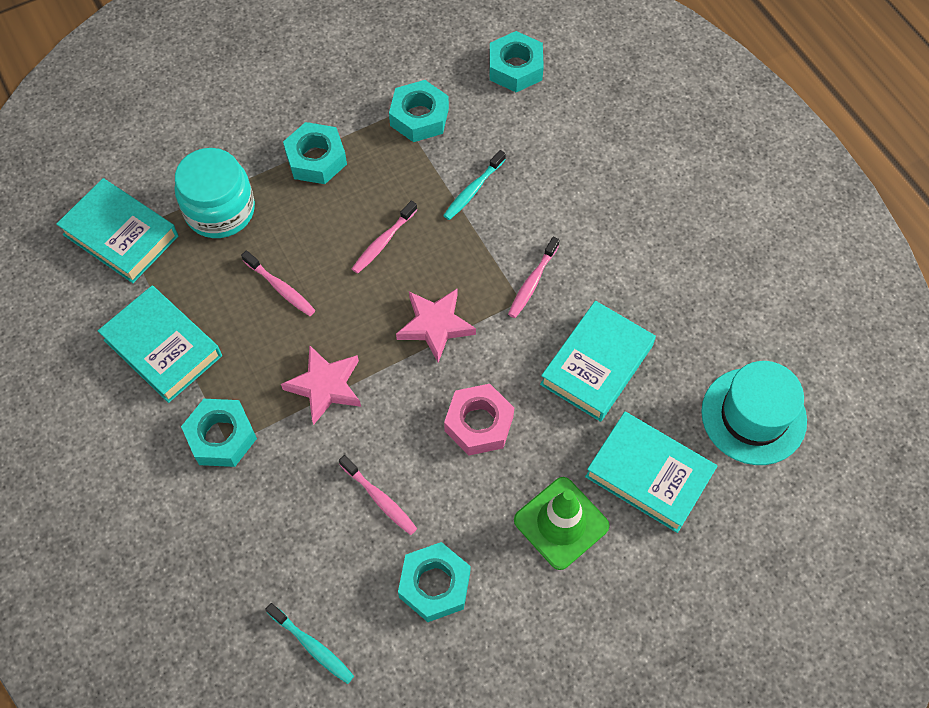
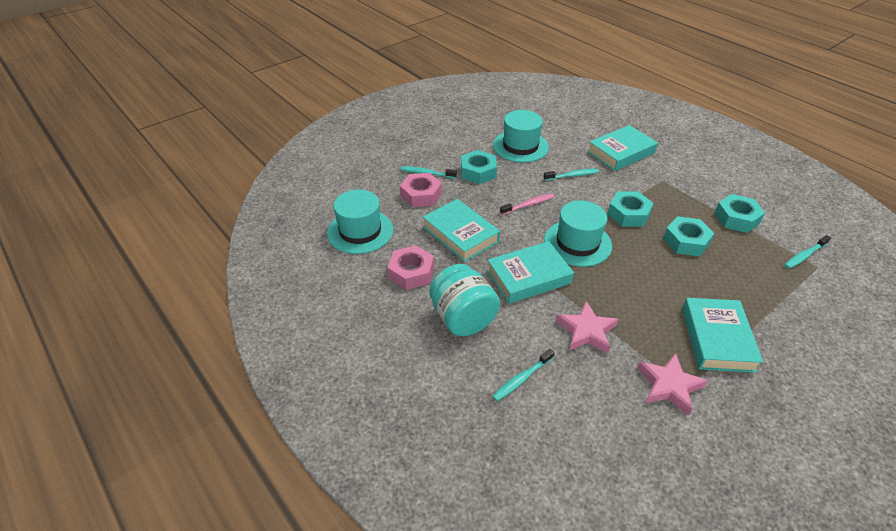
green traffic cone: [514,477,610,570] = 1 -> none = 0
pink nut: [444,384,514,456] = 1 -> [387,245,434,290] [400,173,442,207] = 2
pink toothbrush: [241,251,316,316] [339,455,417,535] [352,201,417,274] [508,237,560,318] = 4 -> [500,193,554,215] = 1
turquoise hat: [701,361,807,465] = 1 -> [327,189,393,254] [493,110,549,163] [544,201,612,267] = 3
turquoise nut: [181,399,257,467] [283,122,347,184] [389,80,449,142] [398,542,470,622] [489,31,544,92] = 5 -> [461,150,497,184] [607,191,654,227] [663,216,715,256] [714,194,765,233] = 4
turquoise toothbrush: [265,603,354,684] [443,150,506,220] = 2 -> [401,166,457,179] [492,349,555,401] [543,169,599,181] [784,235,831,269] = 4

